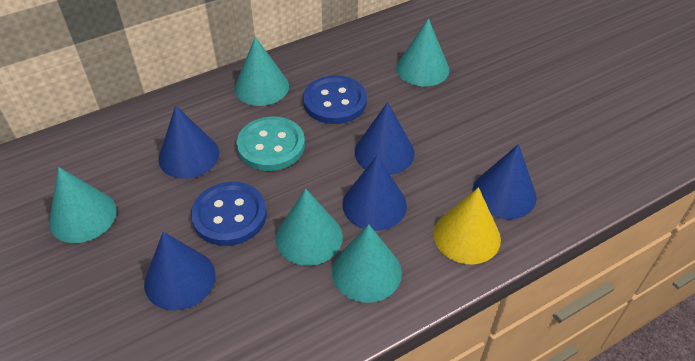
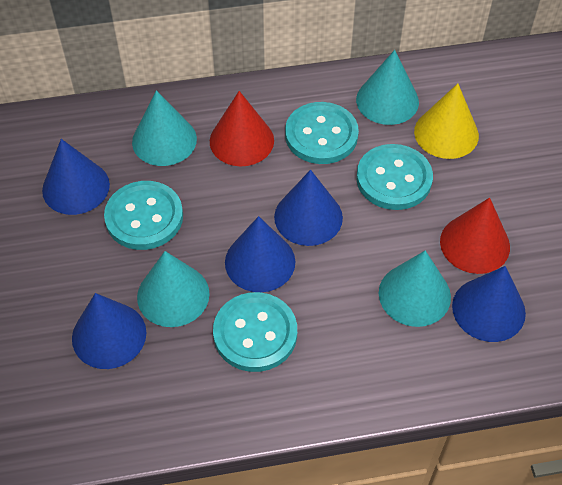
blue button: [191,182,267,246] [303,75,367,124] = 2 -> none = 0
red cone: none = 0 -> [210,91,274,166] [440,198,510,274] = 2
turquoise button: [236,117,305,171] = 1 -> [104,181,183,250] [213,292,297,372] [285,102,359,164] [356,144,433,210] = 4
turquoise cone: [49,167,117,243] [234,37,289,106] [276,189,343,266] [332,224,402,303] [396,18,449,86] = 5 -> [132,90,197,166] [137,251,210,327] [356,50,419,125] [379,251,451,327] = 4

